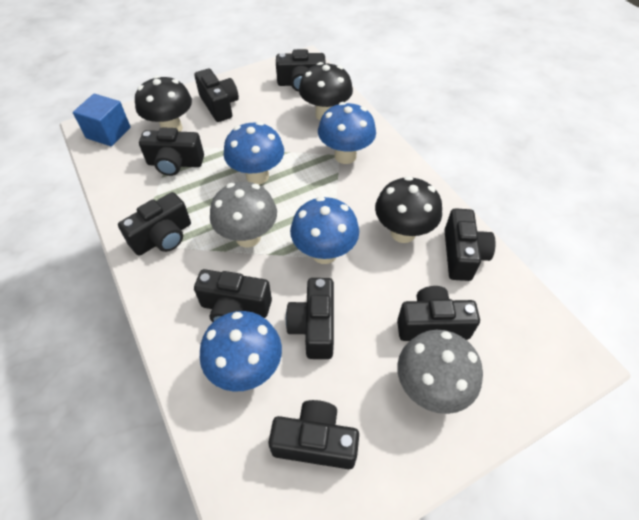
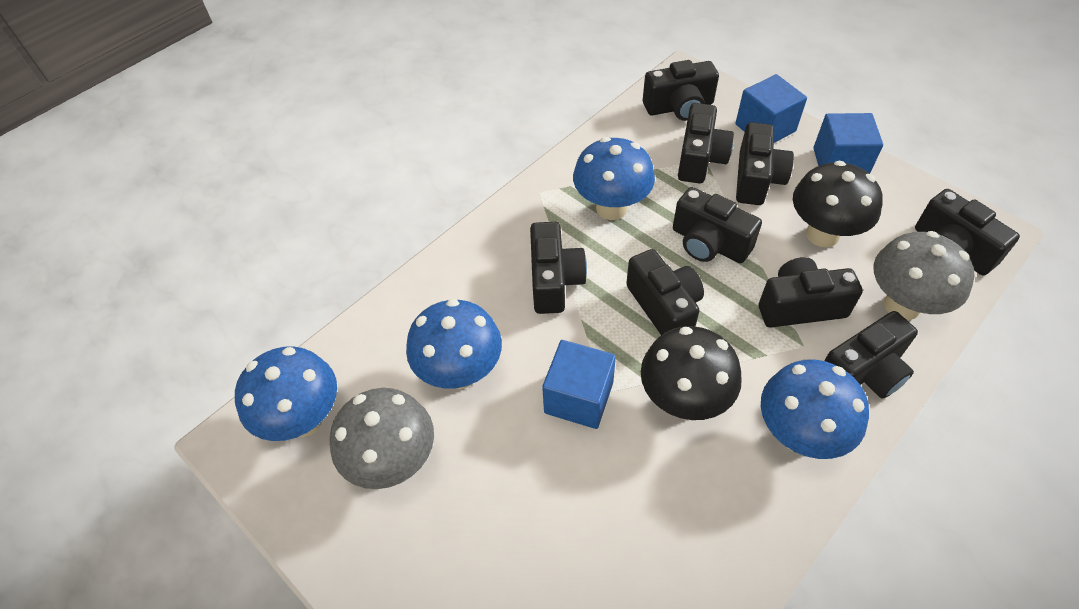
black mushroom: [135,76,192,132] [299,62,353,120] [375,176,442,243] = 3 -> [641,326,742,420] [793,161,882,247] = 2
blue cube: [73,94,131,146] = 1 -> [542,340,616,429] [735,74,807,143] [813,113,883,174] = 3

